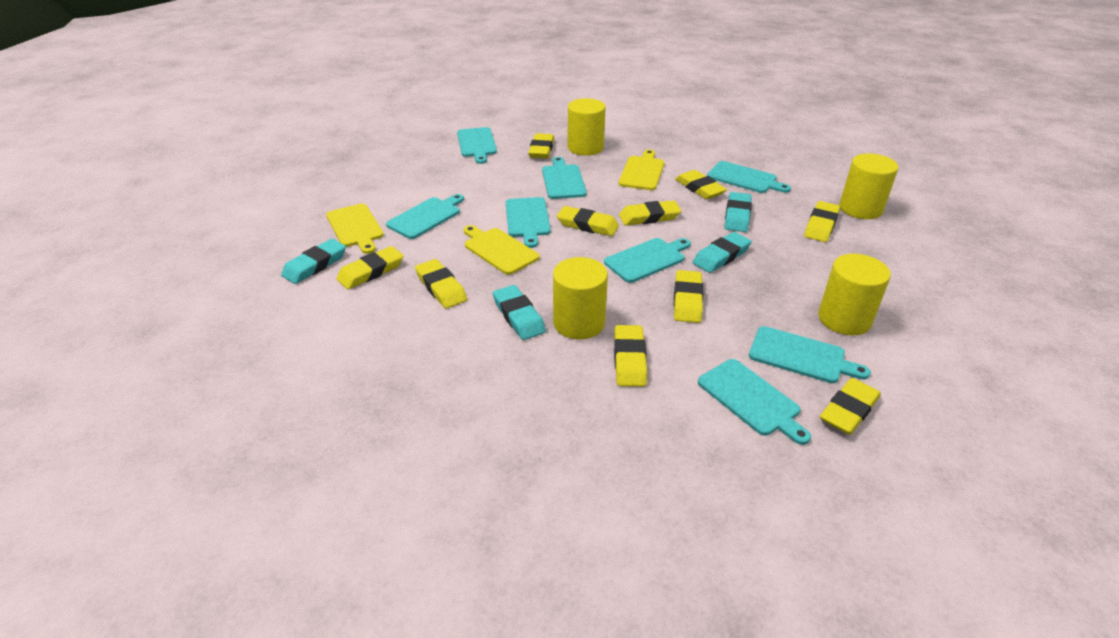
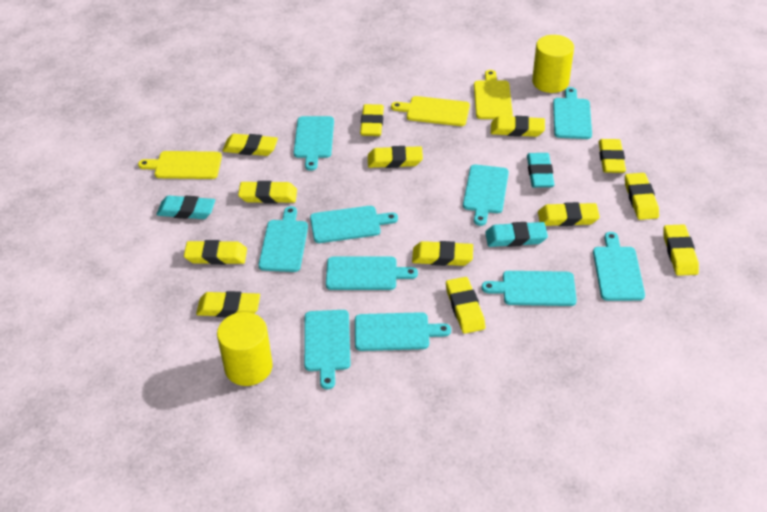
turquoise cutting board: [386,194,464,239] [457,127,497,164] [506,197,551,248] [542,157,587,199] [604,238,691,283] [698,359,811,445] [707,161,791,193] [749,326,871,383] = 8 -> [258,206,308,272] [293,116,334,171] [304,310,351,389] [310,206,398,243] [326,257,418,290] [355,312,451,351] [463,165,509,226] [482,271,577,306] [553,87,592,139] [593,232,645,301] = 10
turquoise eraser: [281,239,346,284] [493,285,546,340] [693,232,751,273] [725,192,752,232] = 4 -> [156,196,215,219] [485,222,548,247] [527,153,555,188] = 3
yellow cylinder: [553,257,608,340] [567,98,606,156] [818,254,891,335] [839,153,899,219] = 4 -> [217,312,273,386] [532,35,574,93] = 2
yellow eraser: [337,246,404,289] [415,259,467,309] [528,133,554,158] [557,206,619,236] [614,325,647,387] [619,200,681,226] [674,270,703,323] [675,170,727,199] [804,201,840,242] [820,378,881,435] = 10 -> [184,240,247,265] [196,291,260,317] [222,134,278,156] [238,181,297,203] [360,104,384,136] [368,146,423,168] [412,241,473,266] [446,277,485,334] [491,116,545,137] [538,202,600,226] [599,139,626,173] [625,173,659,220] [664,224,699,276] = 13

